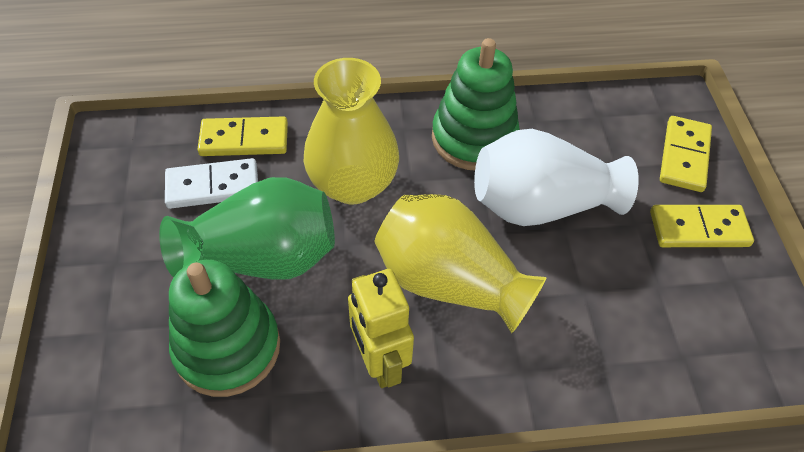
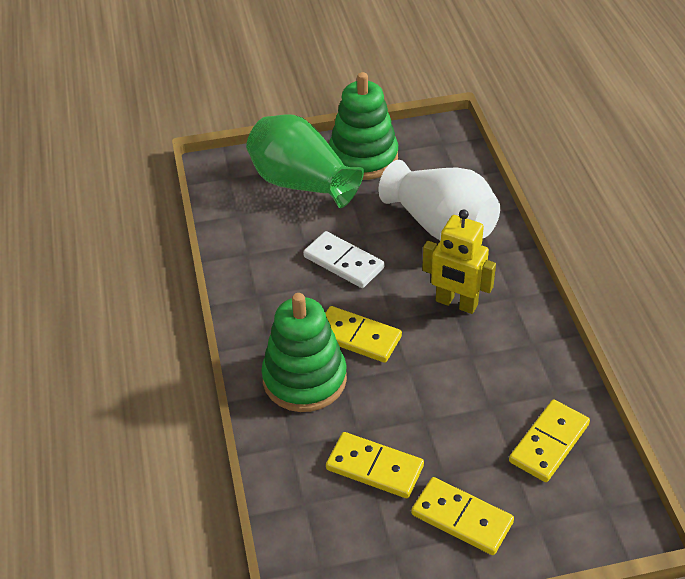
yellow domino: [197,116,288,156] [650,205,754,247] [660,116,712,192] = 3 -> [325,306,402,363] [326,432,424,498] [411,477,514,555] [509,400,590,482] = 4
yellow vase: [304,58,399,204] [375,194,547,333] = 2 -> none = 0

